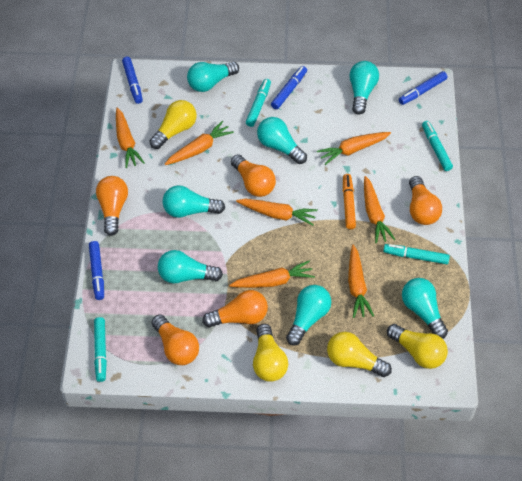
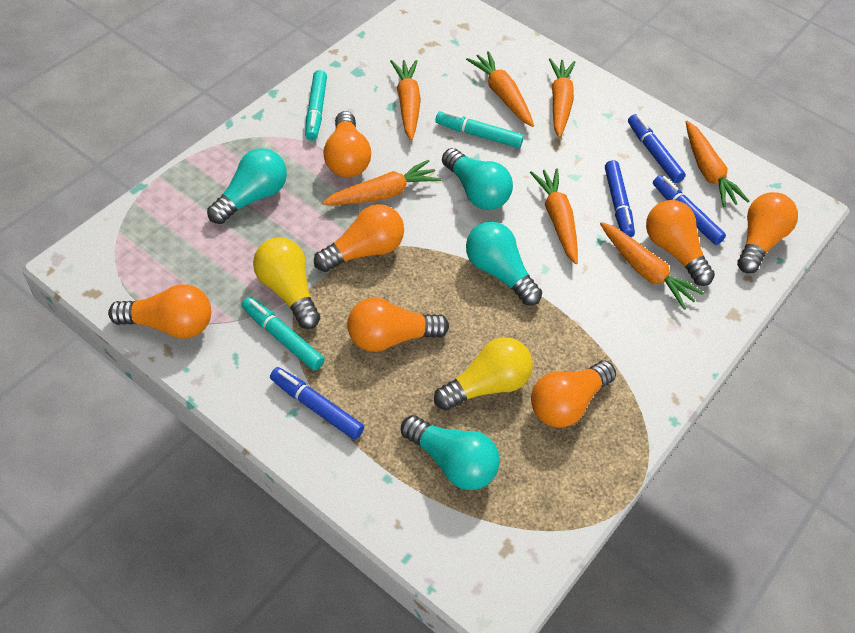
orange light bulb: [96,176,128,236] [152,314,199,365] [202,290,268,328] [231,154,276,197] [409,176,442,225] = 5 -> [108,284,211,339] [314,204,404,272] [323,111,371,177] [347,298,449,352] [531,361,616,428] [646,200,715,286] [737,192,798,273] = 7
orange marker: [343,174,356,229] = 1 -> none = 0
turquoise light bulb: [158,250,223,283] [163,185,225,218] [187,62,239,92] [257,117,307,164] [286,285,331,346] [349,61,379,115] [402,278,448,339] = 7 -> [207,148,287,224] [401,415,500,490] [442,148,513,210] [466,222,542,305] = 4
turquoise marker: [94,317,107,382] [246,79,271,127] [383,244,450,264] [422,121,453,171] = 4 -> [242,297,325,371] [305,70,327,141] [435,111,524,148] = 3
yellow light bulb: [149,100,197,149] [253,324,288,382] [327,332,392,377] [387,324,448,369] = 4 -> [253,237,320,329] [434,337,533,410] = 2

